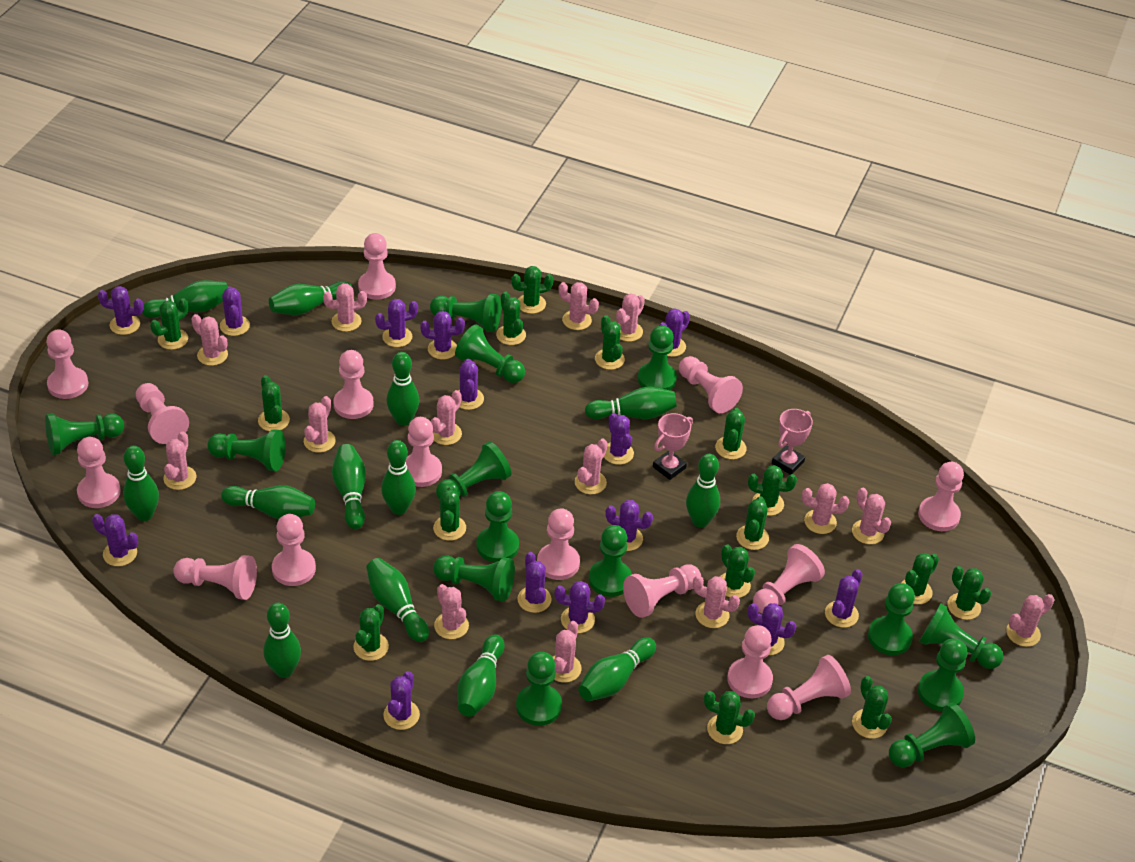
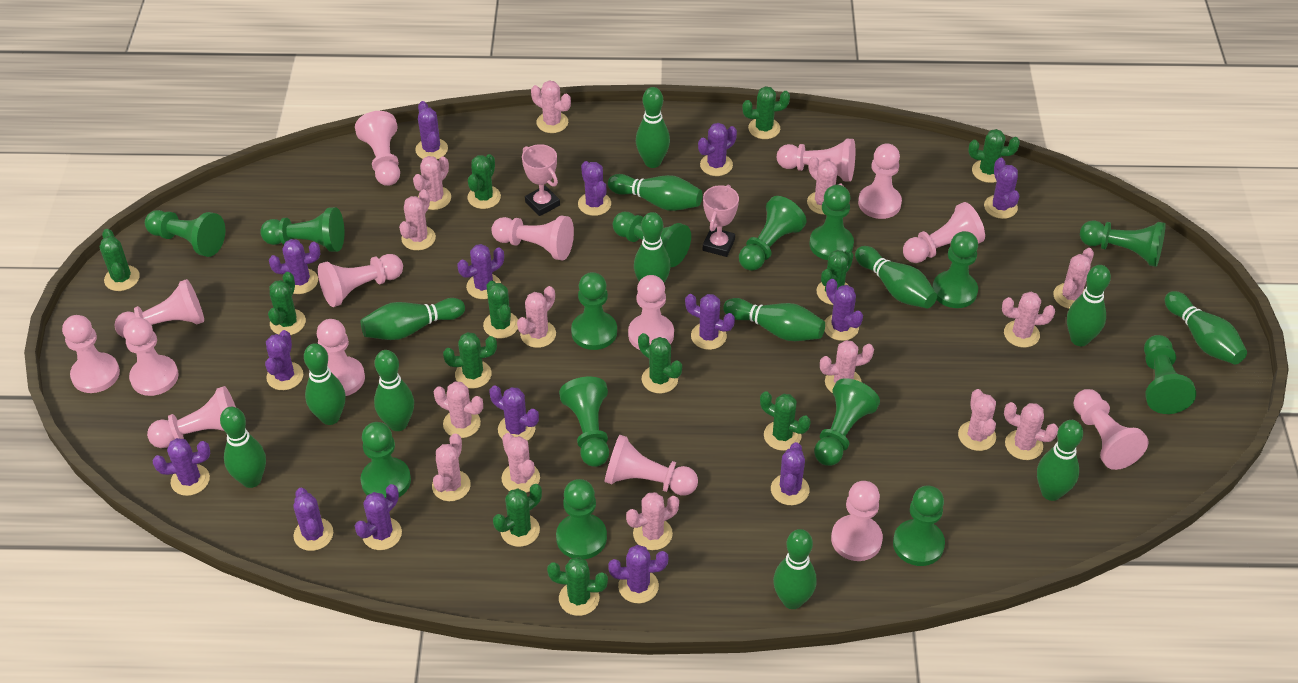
green cactus: [150,298,188,350] [258,375,290,431] [354,604,389,661] [433,486,466,541] [496,291,526,345] [511,266,553,314] [595,315,625,370] [704,691,755,744] [715,408,747,459] [720,545,755,598] [736,496,769,550] [748,465,797,516] [852,676,892,739] [901,553,939,604] [947,566,991,620] = 15 -> [100,229,140,291] [268,272,306,335] [443,332,497,389] [468,154,501,209] [483,280,518,338] [493,484,542,547] [547,557,608,616] [638,333,682,394] [742,86,790,139] [760,391,811,451] [816,250,853,305] [969,129,1020,183] = 12
purple cactus: [92,514,138,566] [98,286,144,335] [220,286,250,336] [375,299,418,347] [384,671,420,730] [420,311,465,360] [458,359,484,410] [517,552,552,613] [555,581,605,633] [604,413,634,465] [605,500,653,551] [659,308,690,357] [747,603,797,655] [825,569,863,628] = 14 -> [153,438,210,496] [265,330,303,390] [269,239,320,294] [293,488,333,551] [355,484,402,550] [415,101,448,159] [457,244,504,299] [489,385,539,441] [578,161,611,216] [608,545,668,603] [685,294,735,350] [698,123,737,176] [771,442,809,505] [825,279,863,341] [984,158,1020,219] = 15

